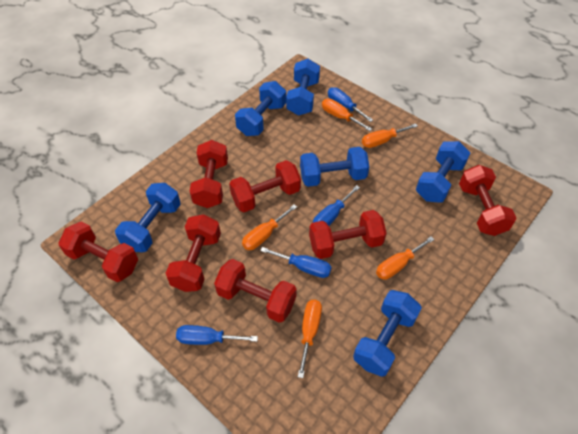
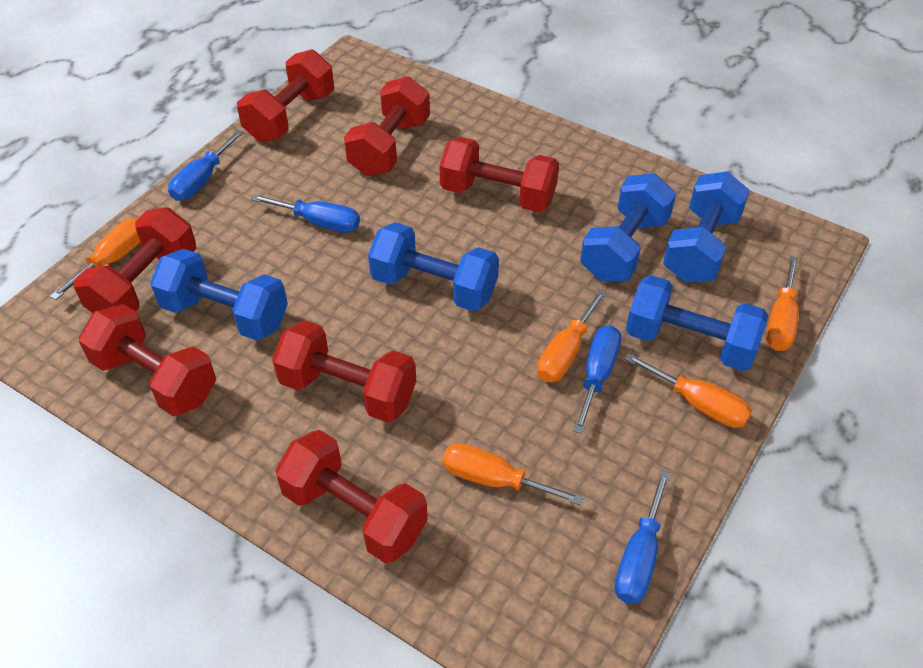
blue dumbbell: [115,183,181,252] [235,81,286,136] [286,59,320,116] [300,147,369,187] [353,290,422,377] [416,141,470,203] = 6 -> [150,249,288,341] [368,222,499,311] [580,173,676,281] [626,275,768,371] [663,171,750,283] = 5

